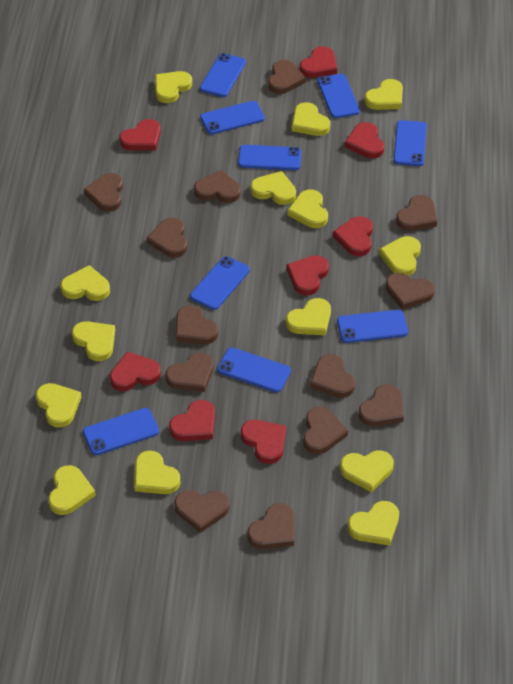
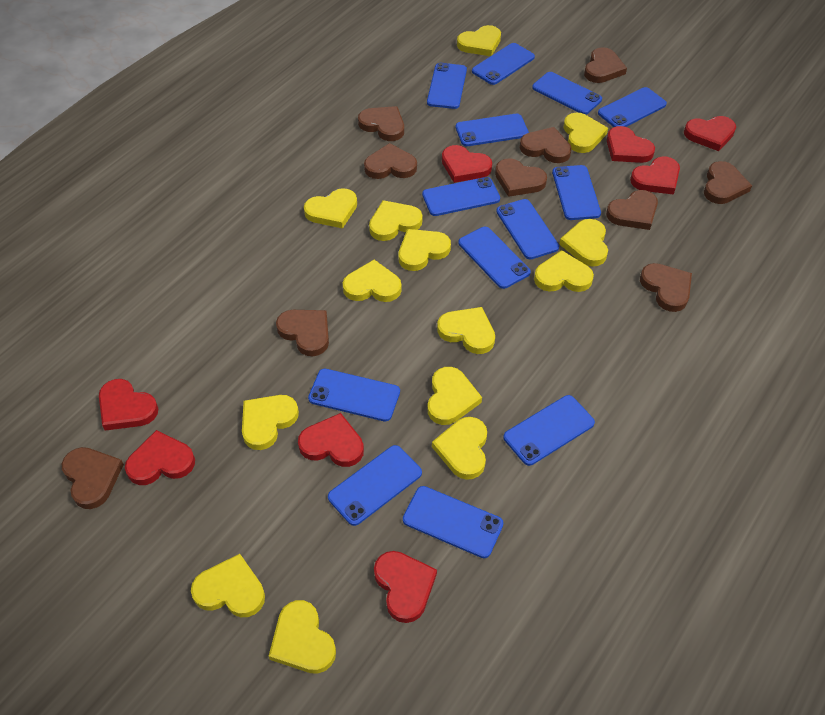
blue phone: [83,408,159,455] [190,256,250,310] [200,53,246,97] [200,101,265,134] [217,348,291,393] [238,145,301,170] [317,74,360,118] [337,310,408,343] [394,120,427,166] = 9 -> [308,369,400,421] [328,445,422,526] [403,486,503,558] [422,177,500,216] [427,63,467,109] [456,114,529,146] [458,227,531,289] [472,43,535,85] [496,199,559,259] [503,395,595,466] [532,72,602,115] [552,165,601,220] [598,87,667,127] = 13
brown heart: [84,173,123,212] [147,218,187,258] [166,353,213,392] [174,490,229,533] [175,305,218,345] [194,170,241,203] [248,503,294,549] [268,60,306,94] [303,407,348,454] [310,354,355,398] [359,384,404,426] [386,273,435,310] [396,195,437,231] = 13 -> [62,447,124,509] [276,310,329,356] [358,106,404,141] [364,143,417,179] [495,158,547,197] [520,127,572,163] [584,47,627,83] [606,190,658,230] [640,263,692,312] [704,161,752,204] = 10

